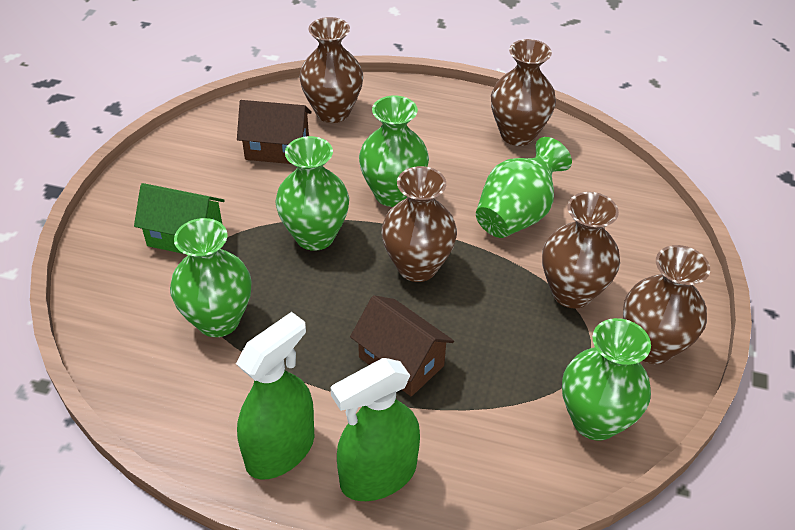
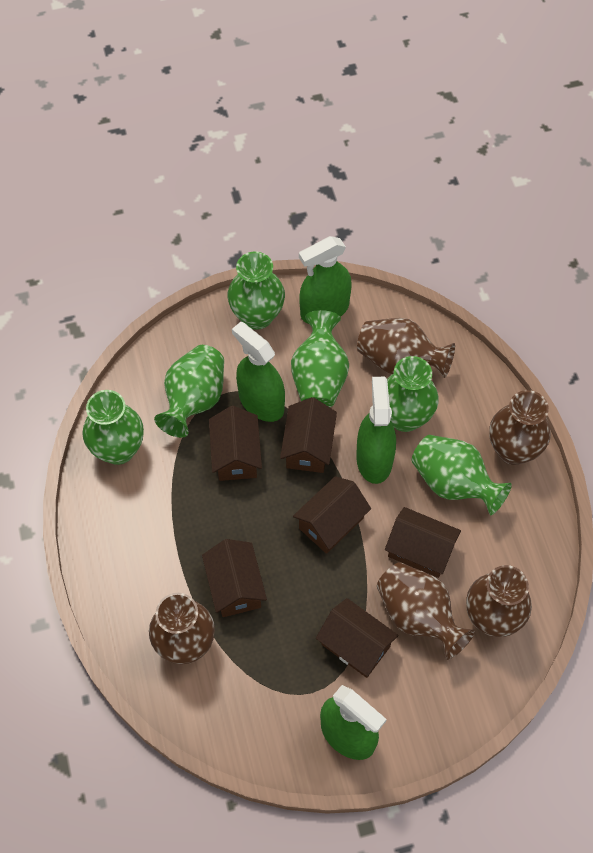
brown house: [237,100,312,164] [350,295,454,397] = 2 -> [202,539,267,617] [209,406,262,481] [280,397,337,473] [293,476,371,554] [316,598,398,678] [385,507,461,578] = 6
green house: [134,183,225,254] = 1 -> none = 0
green spray bottle: [236,312,314,480] [330,358,420,501] = 2 -> [232,322,285,422] [299,236,352,324] [320,685,387,760] [356,376,396,484] = 4
green vase: [170,218,252,337] [276,136,349,251] [359,95,429,207] [476,137,572,238] [562,318,651,441] = 5 -> [82,390,144,465] [154,345,224,438] [228,251,285,330] [291,310,349,407] [387,356,439,432] [412,435,512,515] = 6

